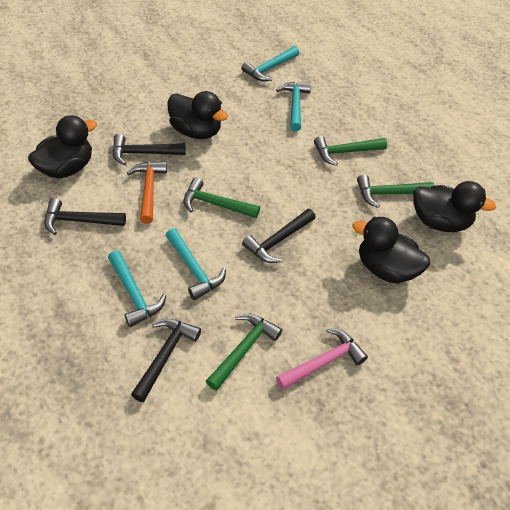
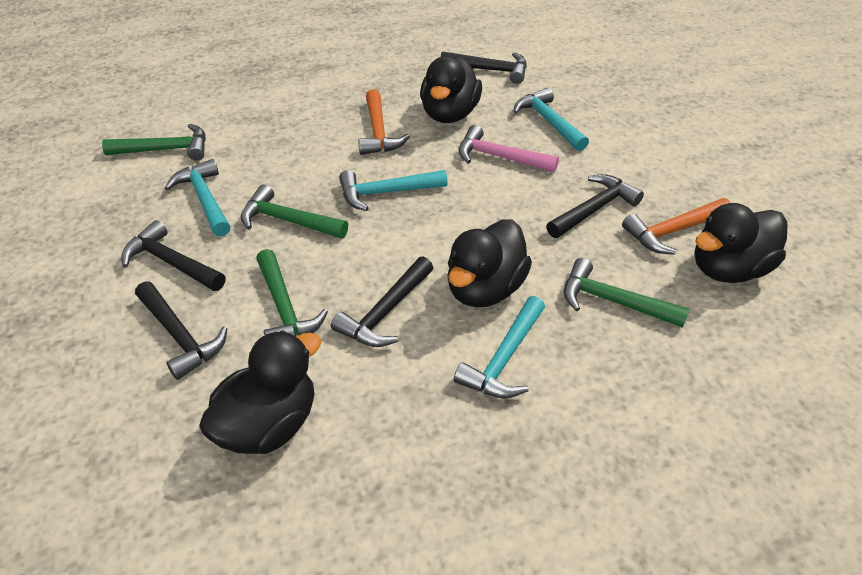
black hammer: [44,198,126,235] [113,134,185,166] [131,319,201,402] [242,209,316,263] = 4 -> [121,220,225,291] [135,281,227,380] [331,257,433,347] [441,51,527,84] [546,174,644,238] = 5
orange hammer: [127,161,167,224] = 1 -> [358,89,410,155] [622,198,731,255] = 2

